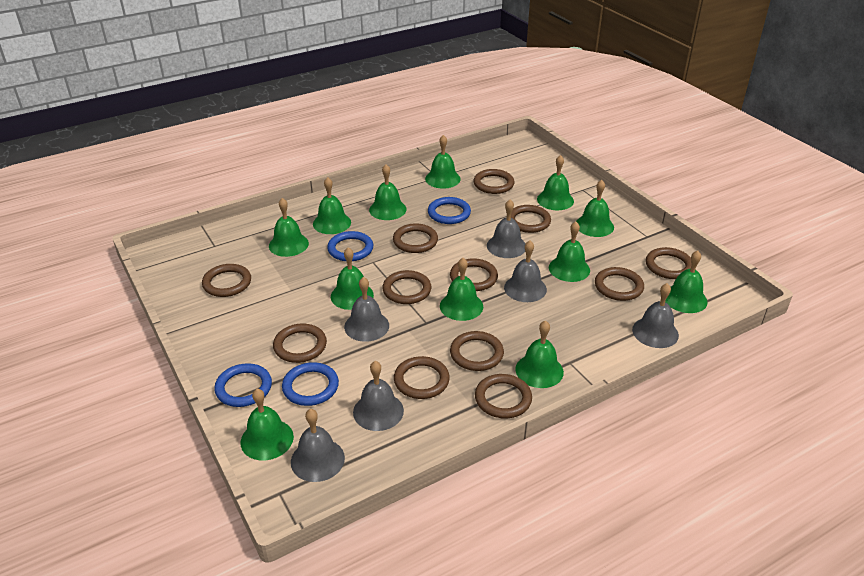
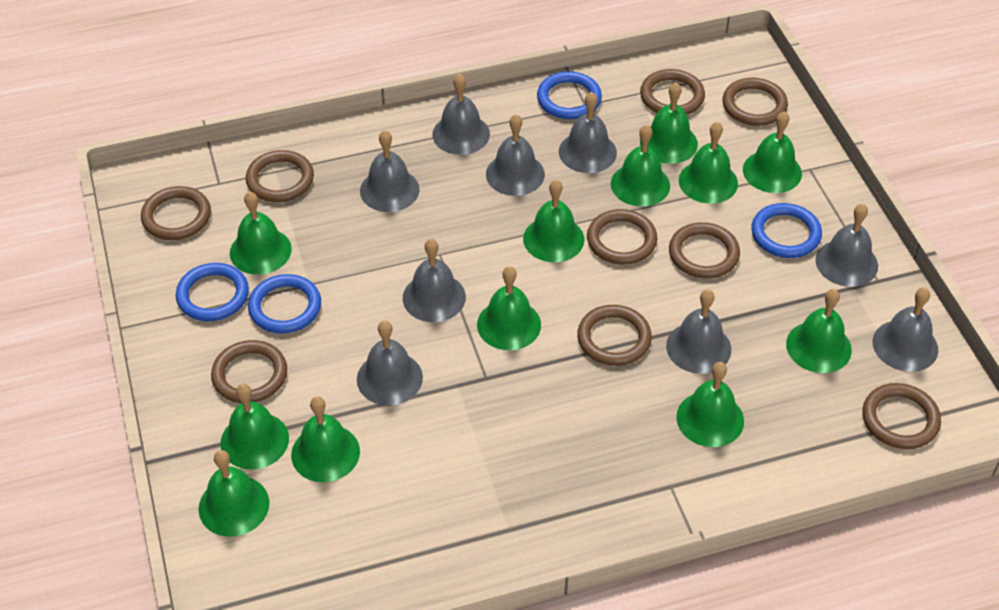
brown ring: [202,264,251,297] [273,323,327,363] [382,270,431,304] [393,223,438,253] [394,356,450,399] [450,258,498,291] [450,331,504,371] [473,169,514,194] [475,374,532,418] [511,205,551,233] [595,267,644,301] [646,247,691,279] = 12 -> [141,186,211,240] [211,340,287,403] [246,150,314,202] [577,305,652,366] [587,209,657,265] [640,69,705,115] [669,222,740,279] [722,78,788,126] [862,383,941,449] = 9
grey bell: [291,409,345,482] [344,277,389,342] [353,361,404,431] [487,200,525,258] [504,241,547,302] [632,283,679,348] = 6 -> [357,321,423,405] [360,130,420,212] [403,239,466,322] [432,74,490,155] [486,114,545,196] [559,92,617,173] [666,289,731,374] [815,204,878,287] [873,287,938,372] = 9

